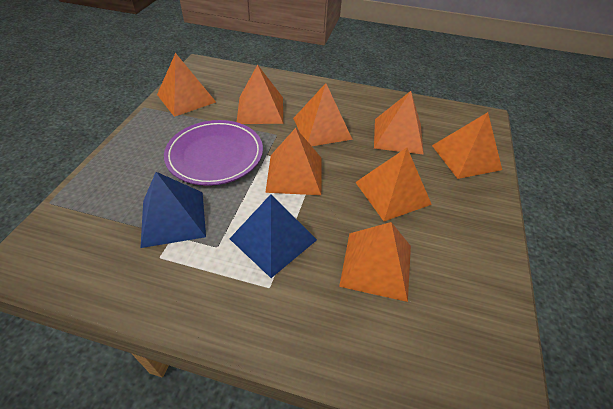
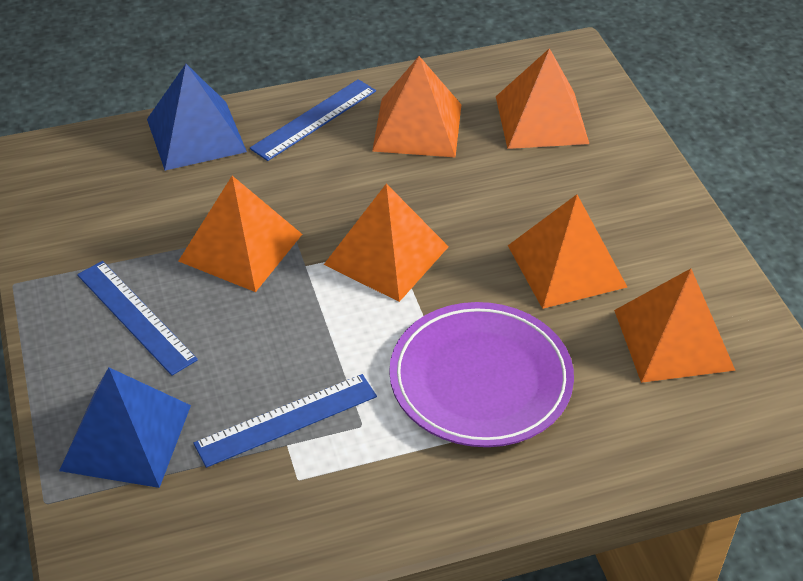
blue ruler: none = 0 -> [77,261,198,376] [193,374,377,468] [250,79,376,161] = 3
orange pyramid: [157,53,216,117] [237,64,283,124] [265,128,322,195] [293,83,353,146] [339,222,411,302] [355,148,432,221] [374,91,424,155] [432,112,502,179] = 8 -> [178,176,302,292] [324,184,449,302] [372,56,461,158] [496,48,589,149] [508,194,627,309] [614,269,736,383] = 6

